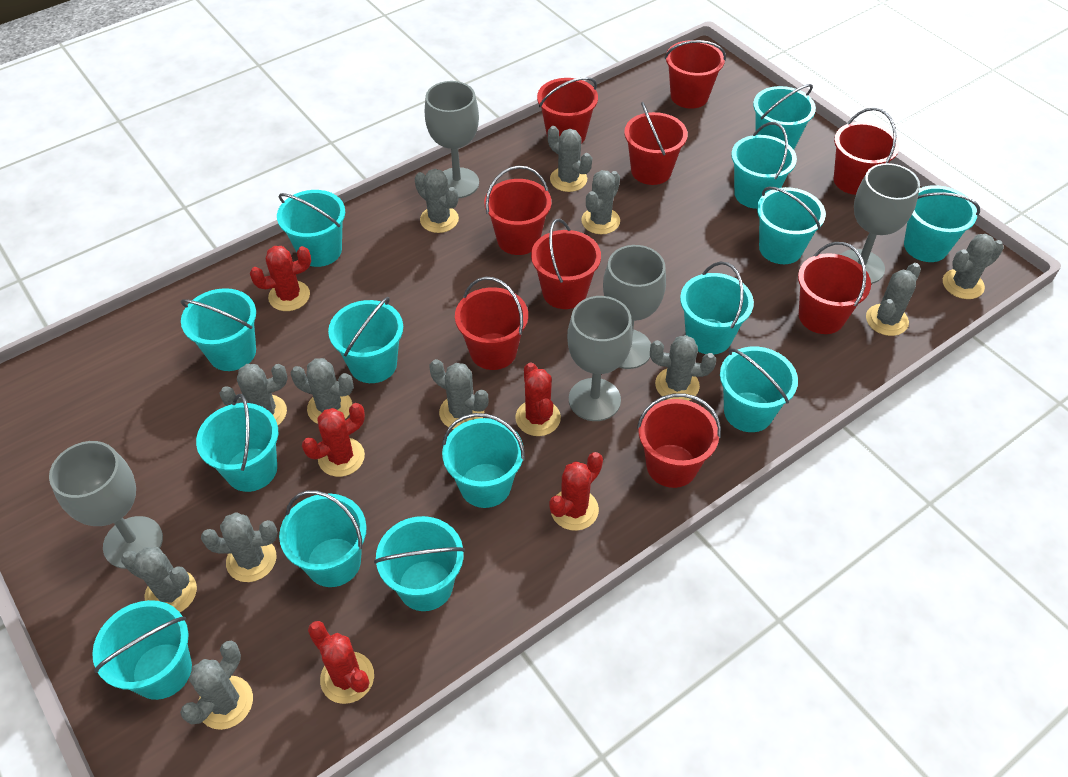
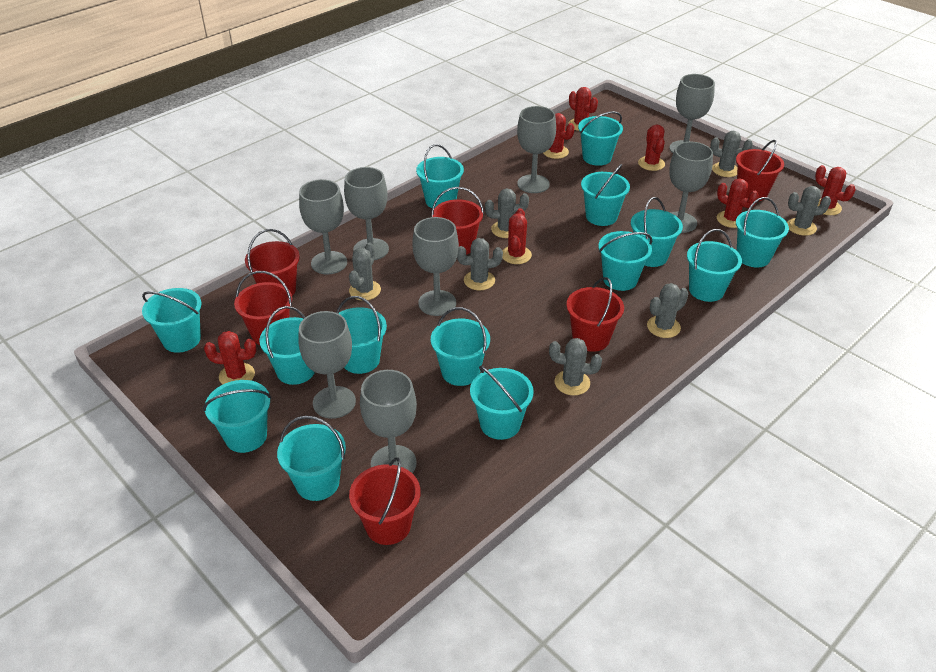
grey cactus: [121,547,197,612] [180,641,253,730] [201,512,277,582] [220,364,288,425] [290,358,354,424] [415,169,459,233] [430,359,488,430] [548,126,592,192] [581,170,620,234] [650,335,716,401] [866,263,921,336] [943,234,1004,299] = 12 -> [349,243,381,301] [457,238,503,290] [485,188,529,238] [549,338,602,396] [647,283,688,338] [710,131,753,177] [787,186,831,236] = 7
grey goblet: [49,441,163,569] [425,81,479,198] [567,296,633,421] [603,245,666,369] [841,163,920,284] = 5 -> [298,311,356,419] [299,179,347,274] [344,167,389,260] [360,370,417,473] [412,217,459,316] [517,106,556,193] [669,74,715,153] [669,142,713,233] = 8
red bucket: [455,277,528,370] [484,165,551,255] [531,219,601,309] [537,77,598,144] [624,102,688,185] [637,393,721,488] [665,40,726,109] [798,242,871,334] [834,108,900,195] = 9 -> [234,271,292,345] [245,229,300,296] [349,457,420,545] [431,187,484,255] [566,277,624,352] [736,140,784,201] = 6
red cactus: [250,246,311,311] [302,403,365,477] [308,621,374,704] [515,362,561,436] [549,452,603,531] = 5 -> [204,331,256,384] [502,208,532,264] [543,113,574,159] [568,87,598,131] [638,124,665,171] [717,179,759,228] [815,165,855,215] = 7

